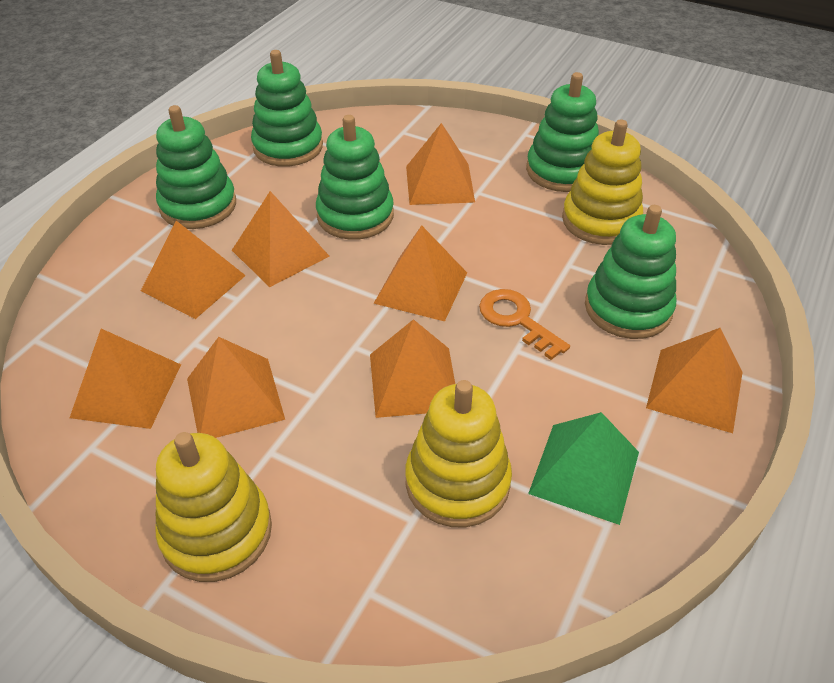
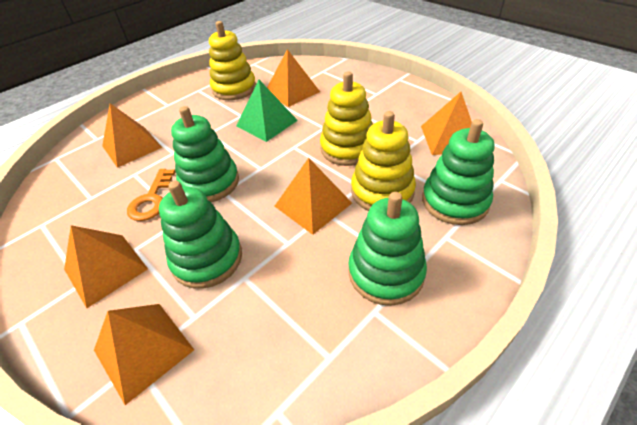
green stacking toy: [156,105,236,229] [251,50,323,167] [316,115,394,240] [526,72,599,192] [585,205,676,339] = 5 -> [159,181,242,289] [171,106,239,202] [348,192,427,306] [422,119,494,225] = 4
orange pyramid: [70,329,181,429] [141,221,246,319] [187,337,285,438] [232,191,329,287] [370,319,455,418] [373,225,467,322] [406,123,475,205] [646,328,743,433] = 8 -> [64,225,148,308] [94,304,194,405] [102,103,162,168] [267,49,320,107] [275,158,352,235] [421,92,472,155] = 6

